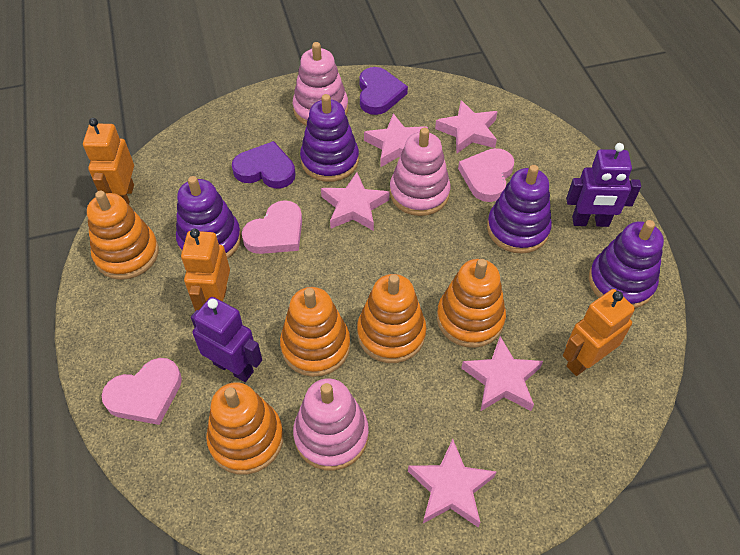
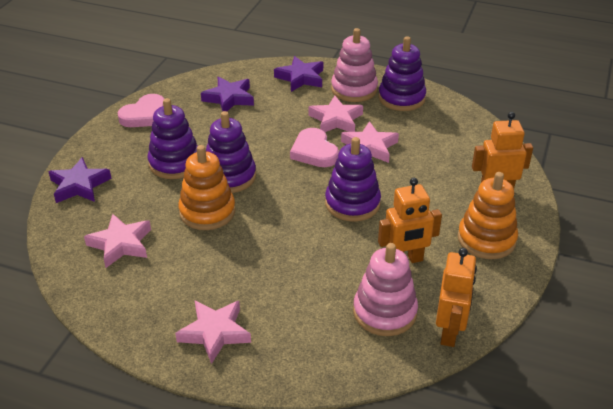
orange stacking toy: [87,191,159,280] [206,382,284,475] [280,287,350,377] [357,274,426,363] [437,259,506,348] = 5 -> [178,145,236,230] [458,172,518,259] = 2
pink heart: [101,358,182,425] [242,200,302,254] [458,148,514,202] = 3 -> [117,94,165,127] [290,128,339,167] = 2
pink stacking toy: [293,42,348,126] [293,378,369,471] [390,128,450,216] = 3 -> [331,28,378,102] [353,243,418,336] = 2
pink star: [321,172,389,231] [364,113,428,167] [408,439,497,527] [435,100,498,154] [461,336,543,411] = 5 -> [84,214,151,268] [175,301,251,364] [308,96,363,132] [341,121,399,163] = 4
purple heart: [232,141,295,188] [359,67,408,115] = 2 -> none = 0
purple robot: [191,297,262,382] [566,143,641,227] = 2 -> none = 0
purple star: none = 0 -> [48,157,112,203] [201,77,254,111] [274,56,323,92] = 3

